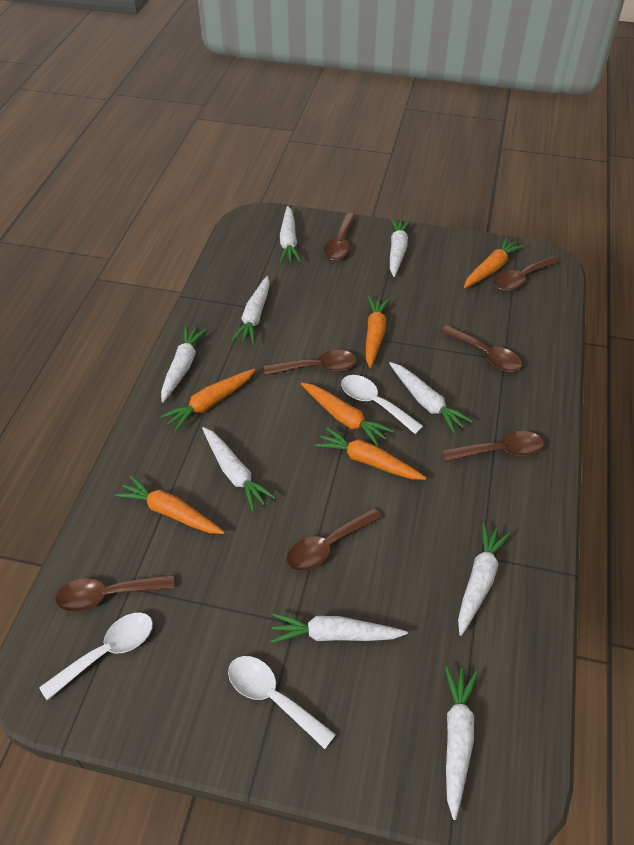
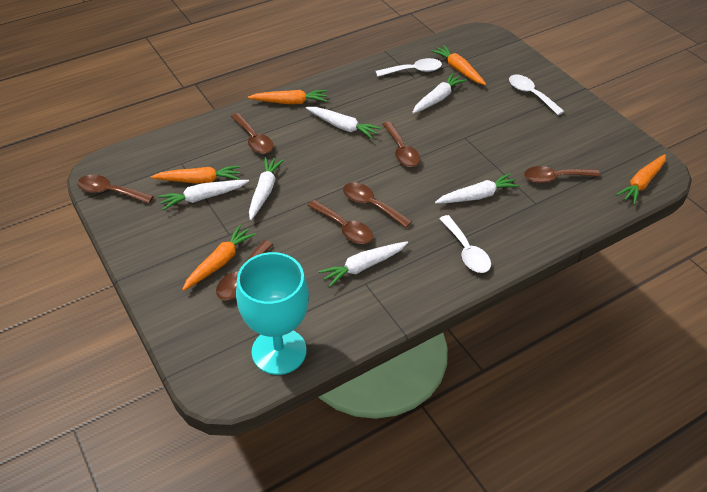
orange carrot: [115,475,225,534] [161,369,255,432] [301,383,394,447] [315,427,427,480] [366,296,390,368] [464,237,525,288] = 6 -> [151,165,240,184] [182,225,256,291] [248,90,327,104] [431,45,486,85] [616,154,666,205] = 5
turquoise goblet: none = 0 -> [236,252,309,375] = 1
white carrot: [161,325,207,402] [202,427,276,511] [231,276,270,344] [271,613,408,643] [280,206,301,263] [389,362,472,434] [390,218,411,277] [445,666,478,820] [458,523,511,636] = 9 -> [158,180,249,210] [249,157,284,220] [306,107,381,139] [318,242,408,287] [412,73,467,114] [435,173,520,203] = 6

